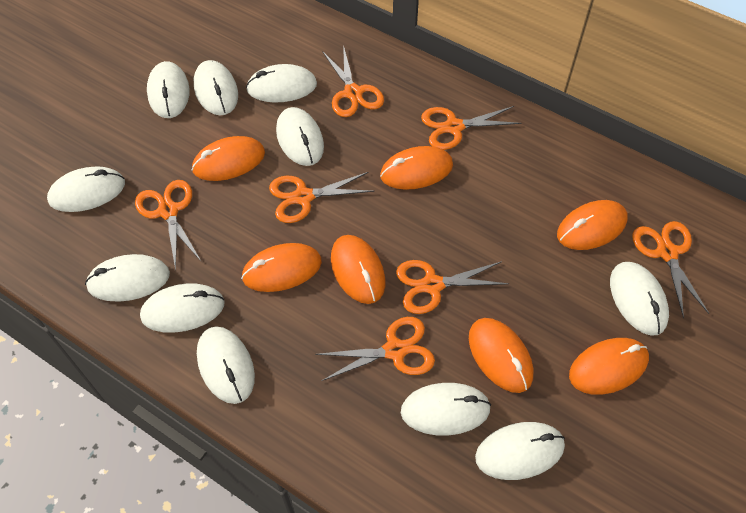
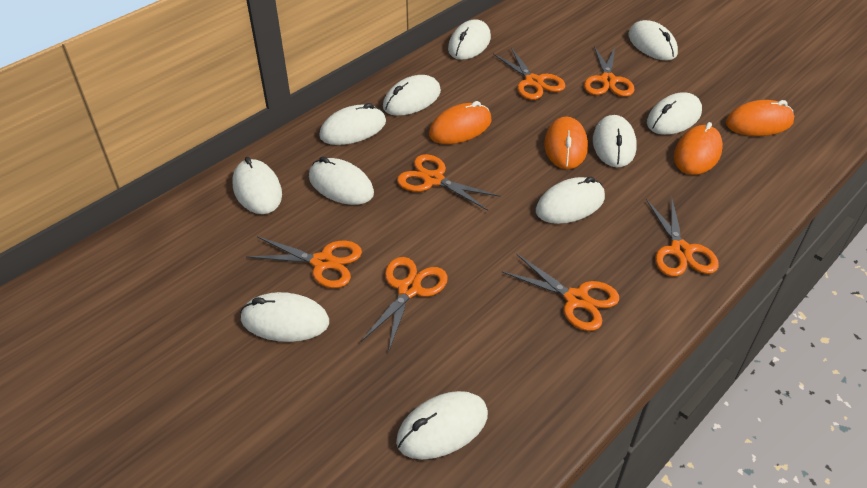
orange mouse: [192,136,265,181] [241,243,322,292] [331,235,385,304] [380,146,453,190] [469,318,534,393] [557,200,628,250] [569,338,649,395] = 7 -> [429,101,492,144] [544,117,588,169] [674,122,723,175] [726,100,794,136] = 4

